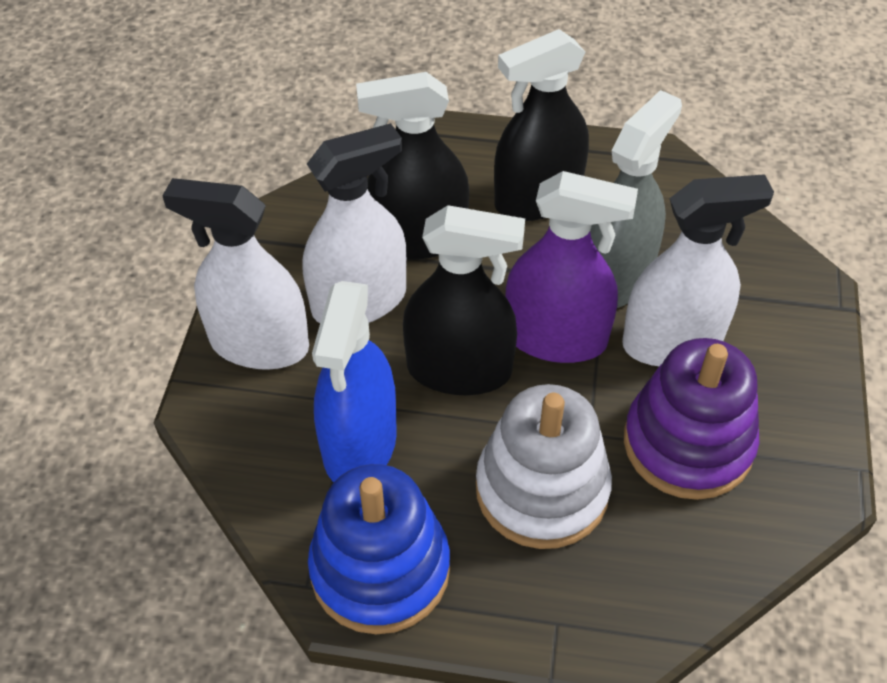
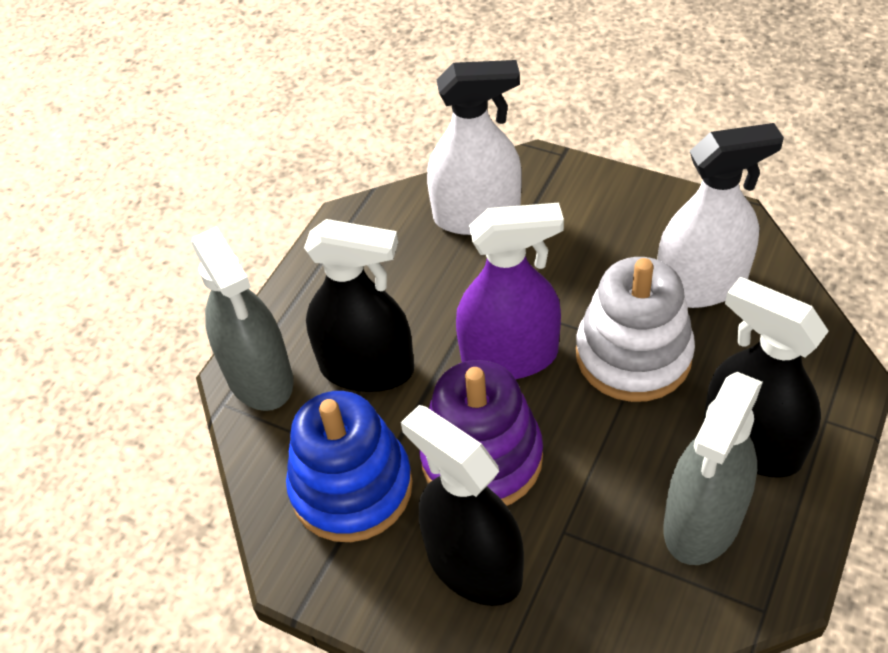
blue spray bottle: [312,281,397,482] = 1 -> none = 0
grey spray bottle: [590,90,682,308] = 1 -> [191,226,294,411] [663,372,763,565] = 2
white spray bottle: [162,178,309,370] [303,123,407,323] [622,174,774,366] = 3 -> [427,60,521,235] [657,123,784,308] = 2

